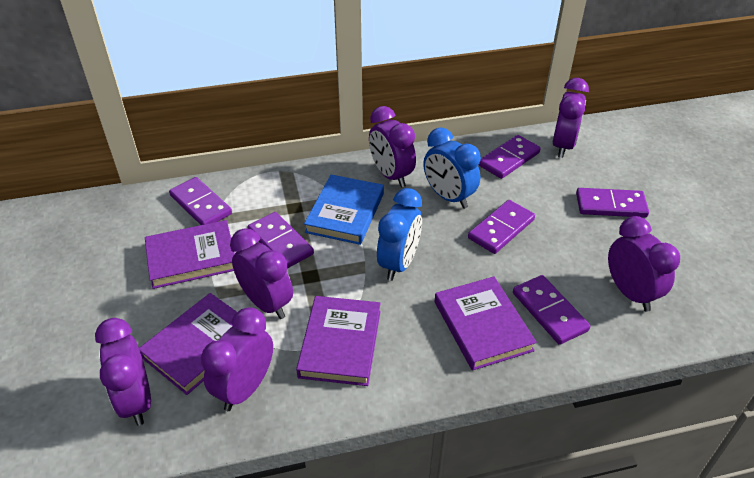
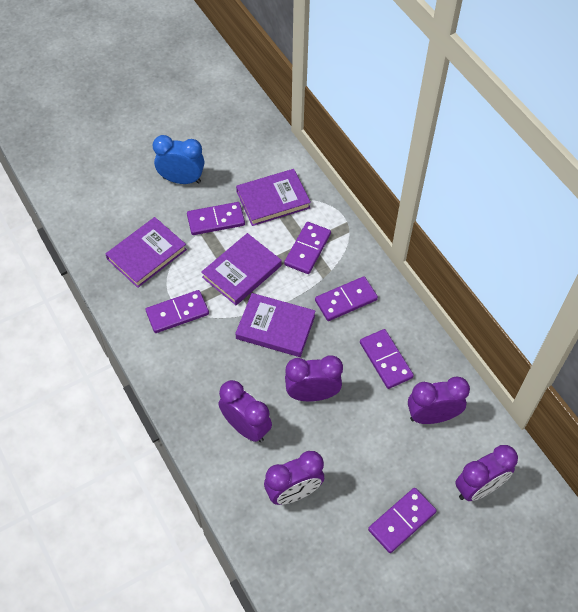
blue book: [304,175,384,245] = 1 -> none = 0
blue clock: [377,188,422,281] [423,127,481,209] = 2 -> [153,135,204,184] = 1
purple clock: [95,318,151,426] [201,307,273,411] [230,228,293,319] [369,106,416,187] [553,78,589,158] [608,216,680,312] = 6 -> [218,380,272,442] [264,451,324,505] [285,355,343,401] [408,377,470,424] [455,445,518,501] = 5

